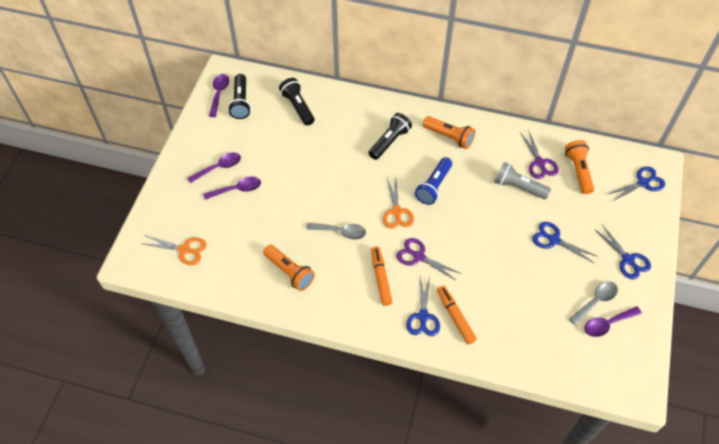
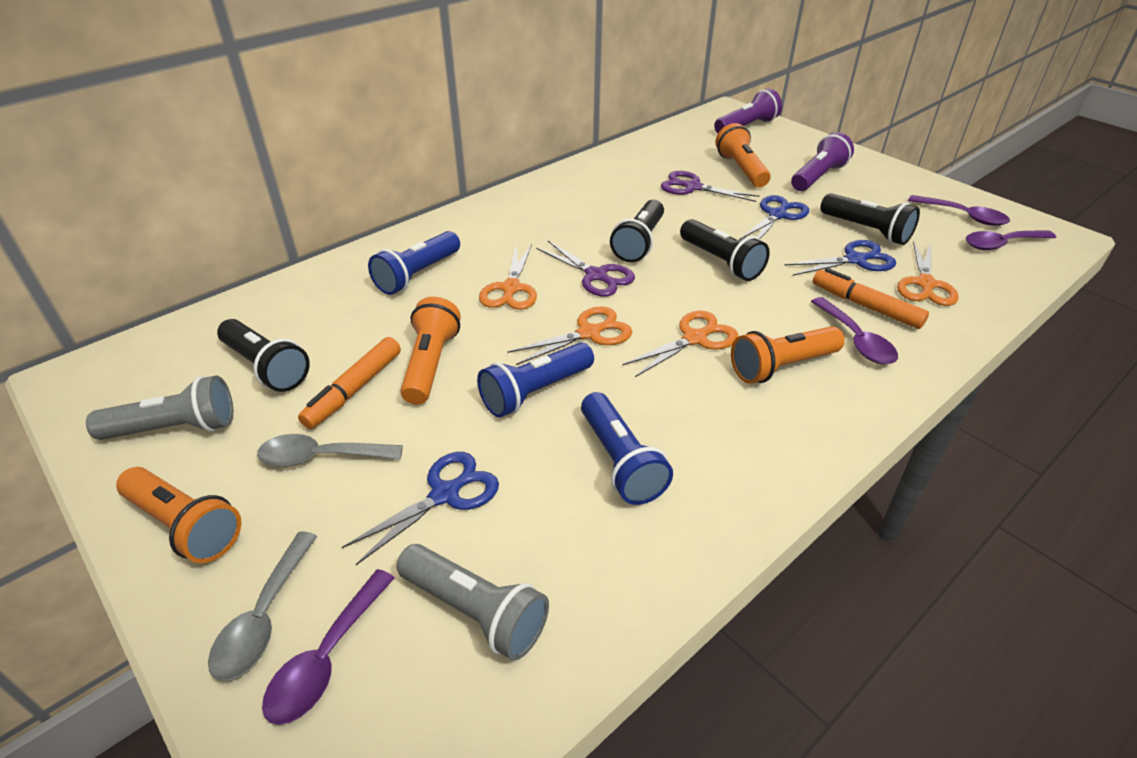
black flashlight: [228,74,251,119] [279,78,315,126] [369,113,412,160] = 3 -> [217,319,310,392] [610,200,664,262] [680,219,770,281] [820,193,920,245] = 4
blue flashlight: [415,157,452,205] = 1 -> [368,231,460,295] [477,342,594,418] [581,392,673,505] = 3
blue scissors: [406,276,440,336] [532,222,597,263] [596,225,651,279] [608,167,665,201] = 4 -> [342,452,499,565] [740,195,809,239] [784,240,896,276] = 3
grey flashlight: [495,162,551,199] = 1 -> [86,376,233,440] [396,544,549,661] = 2
orange flashlight: [263,245,315,291] [423,116,475,149] [565,140,594,194] = 3 -> [116,467,241,563] [400,297,461,405] [715,123,770,187] [731,326,845,384] = 4
orange scissors: [141,235,207,265] [383,177,414,229] = 2 -> [479,244,537,310] [507,306,632,365] [622,311,738,377] [897,241,958,306] = 4
purple flashlight: none = 0 -> [714,89,782,133] [791,132,854,191] = 2

